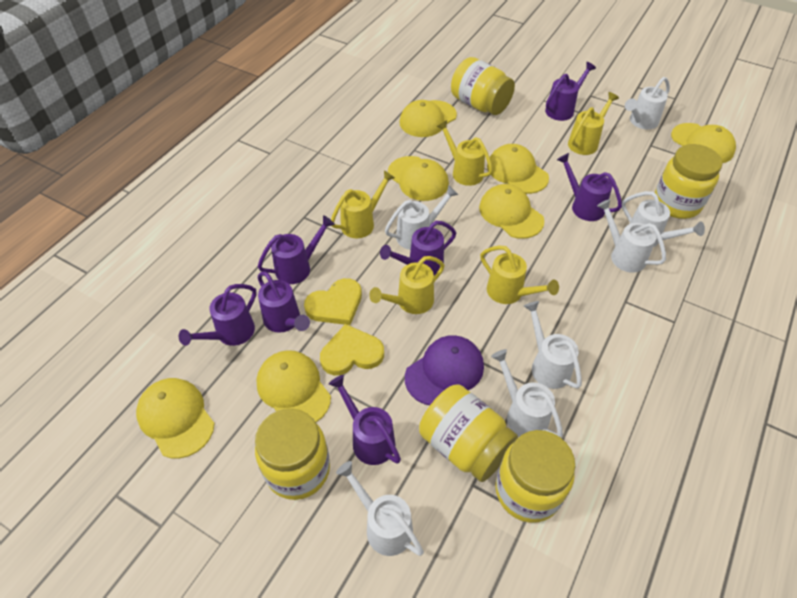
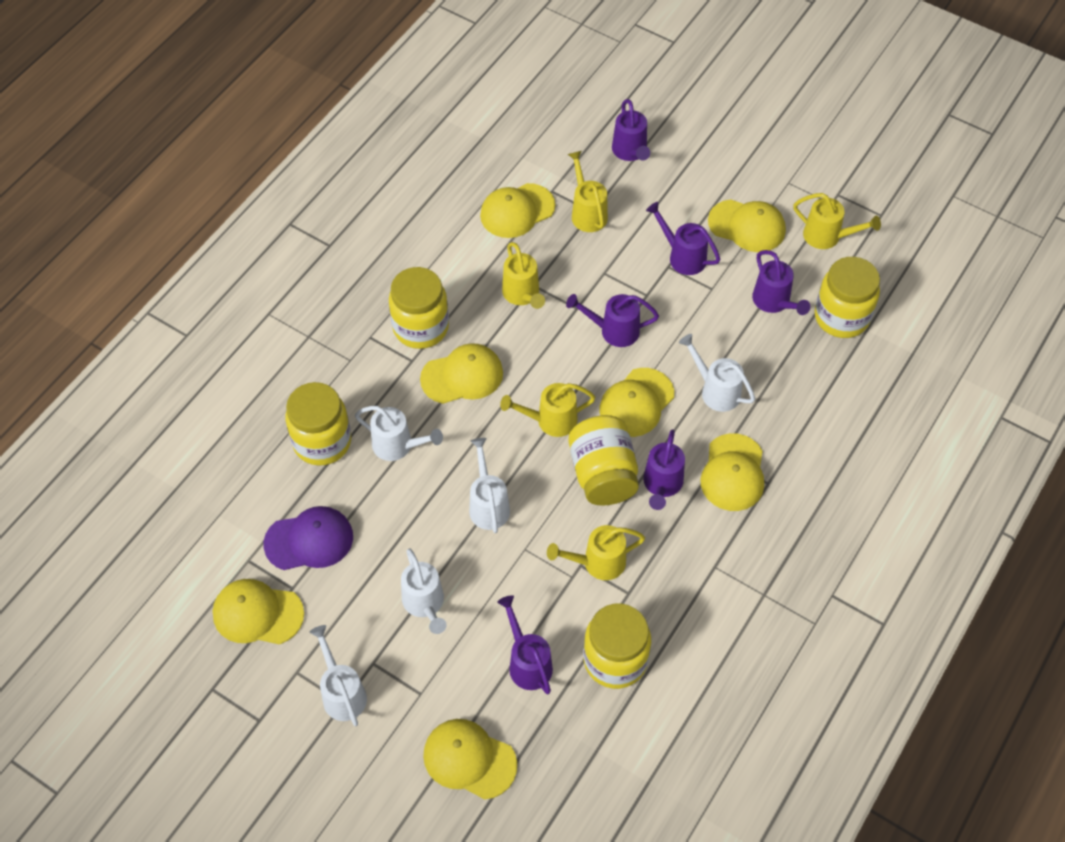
purple watering can: [179,284,257,346] [258,215,335,284] [258,271,310,333] [329,375,401,465] [380,221,456,276] [545,62,596,121] [557,153,622,221] = 7 -> [497,595,553,694] [566,294,659,347] [612,99,650,161] [643,429,685,510] [646,202,720,275] [752,250,810,315] = 6
white watering can: [336,461,424,556] [385,185,458,250] [491,349,563,437] [524,301,582,389] [597,199,666,273] [622,191,705,247] [625,77,670,129] = 7 -> [309,625,367,726] [355,406,443,461] [401,548,447,634] [469,438,510,533] [679,334,755,412] = 5
yellow heart: [304,278,362,325] [320,324,384,375] = 2 -> none = 0

